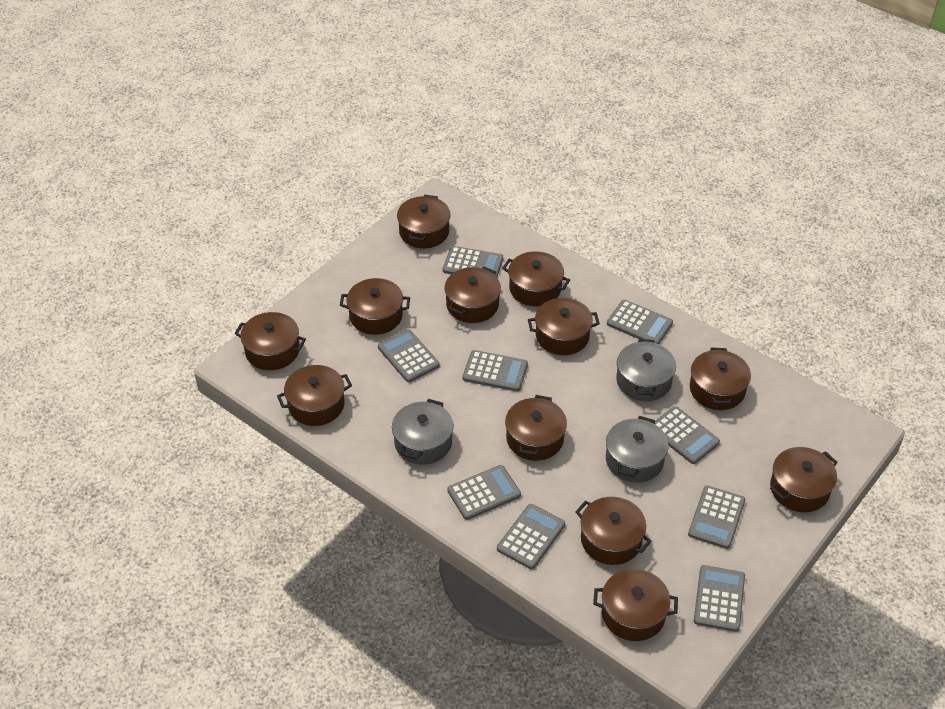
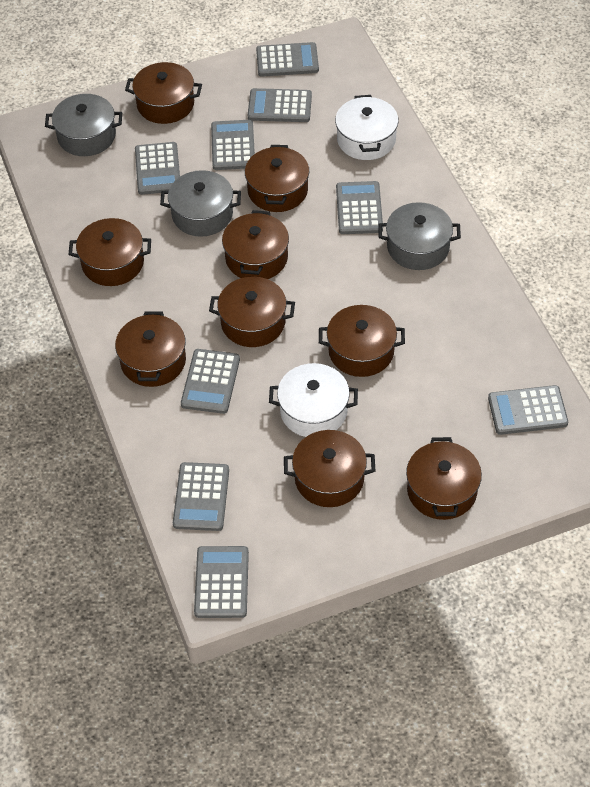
brown pot: [234,312,306,370] [277,365,352,426] [340,278,410,335] [397,195,451,249] [444,266,501,323] [502,251,570,307] [505,395,567,461] [528,298,600,355] [575,497,651,565] [593,569,678,641] [690,347,751,410] [770,447,838,512] = 12 -> [68,218,151,286] [115,311,186,387] [125,62,202,124] [209,277,295,347] [222,210,289,279] [245,145,309,212] [284,430,375,507] [319,305,405,377] [406,437,482,520] = 9
white pot: none = 0 -> [269,363,358,437] [335,95,398,160] = 2

